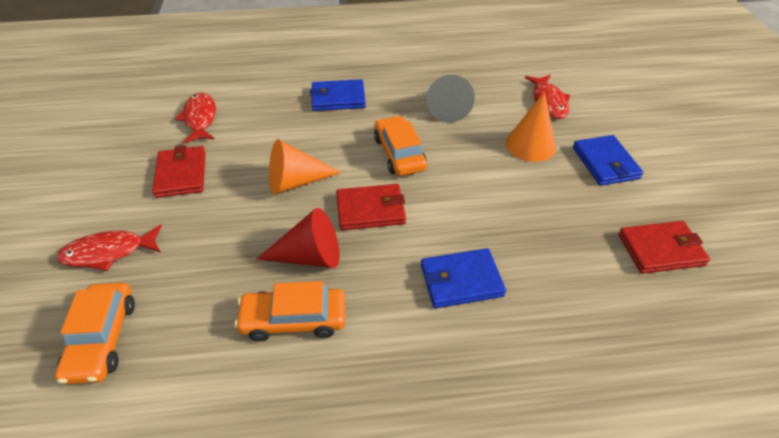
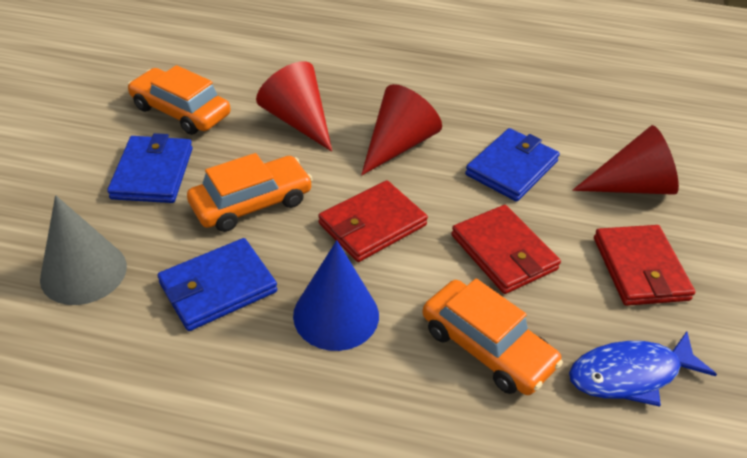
blue cone: none = 0 -> [293,240,379,351] = 1
blue fish: none = 0 -> [569,331,717,407] = 1
orange cone: [269,139,342,195] [506,92,556,162] = 2 -> none = 0
red cone: [257,208,339,268] = 1 -> [256,61,332,152] [361,84,442,176] [572,125,679,195] = 3
red fish: [56,225,162,271] [175,93,216,143] [525,75,570,119] = 3 -> none = 0

